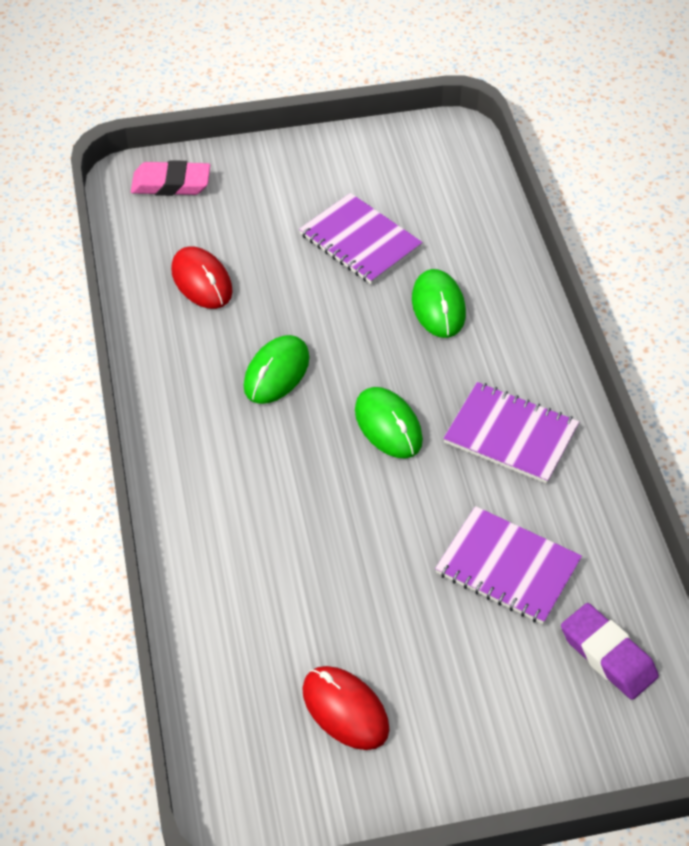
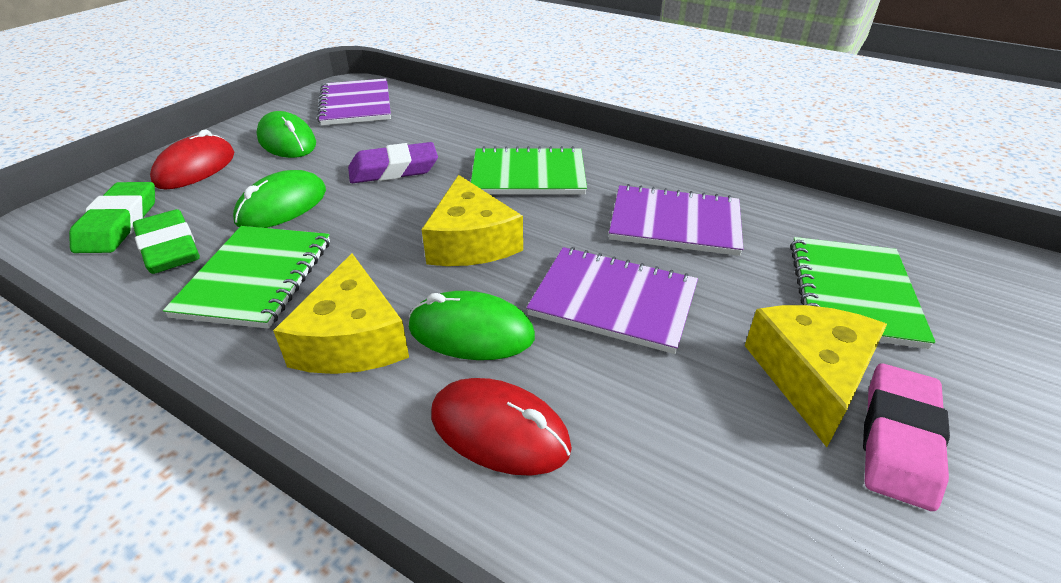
green eraser: none = 0 -> [69,182,155,253] [133,209,200,274] = 2
green notebook: none = 0 -> [163,226,330,329] [471,146,587,195] [790,237,936,349] = 3
yellow cheese: none = 0 -> [273,253,409,374] [422,175,523,266] [745,305,887,447] = 3

